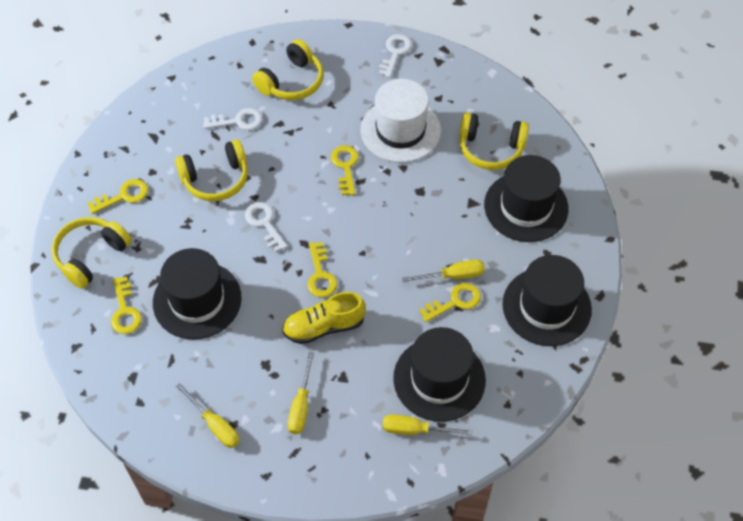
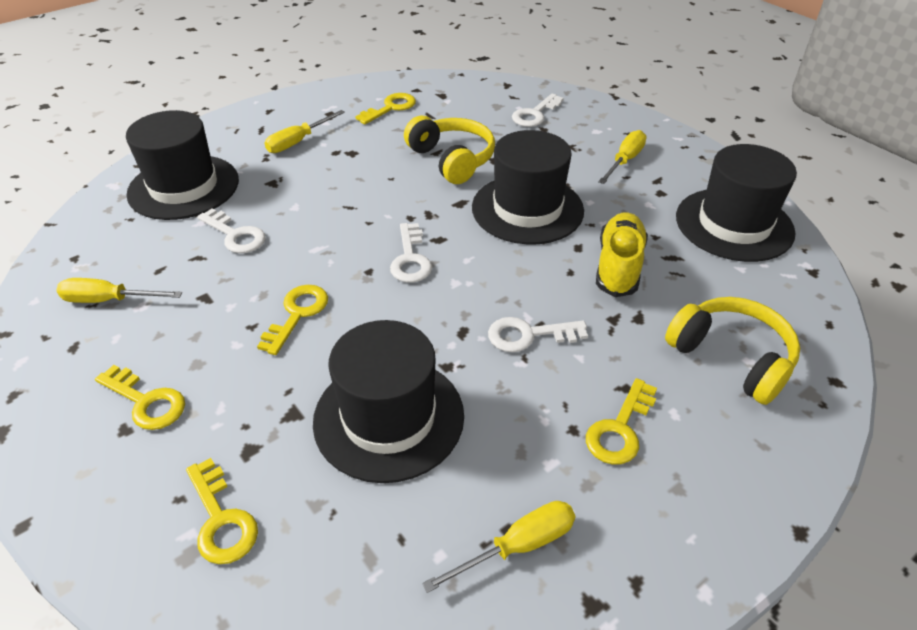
white hat: [360,79,441,163] = 1 -> none = 0
white key: [203,108,262,130] [245,202,287,252] [379,34,412,78] = 3 -> [197,208,266,253] [390,223,432,283] [488,317,588,352] [512,93,564,127] = 4
yellow headphones: [51,217,132,289] [175,140,248,201] [252,39,324,100] [459,113,529,170] = 4 -> [404,116,495,184] [665,297,800,405] = 2

